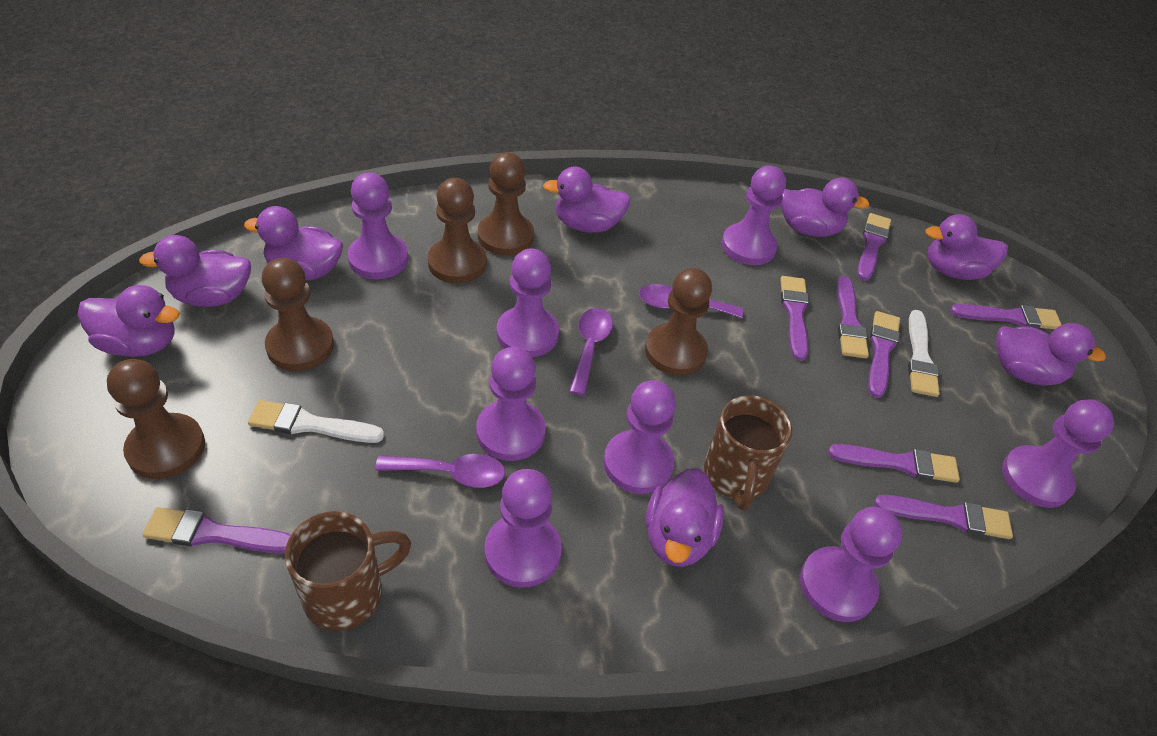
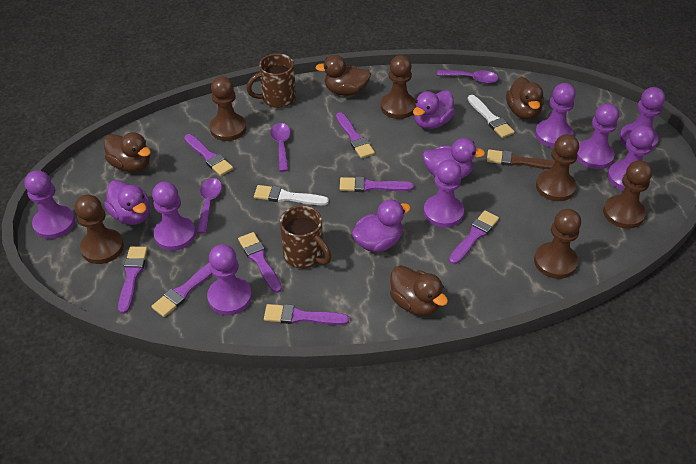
brown brush: none = 0 -> [487,149,555,169] = 1
brown duck: none = 0 -> [104,132,151,172] [315,55,371,96] [390,265,448,316] [506,77,544,119] = 4
brown pawn: [107,359,205,479] [262,258,334,371] [428,178,487,284] [478,152,534,256] [645,268,712,376] = 5 -> [75,195,124,264] [210,76,246,141] [381,55,416,119] [534,209,581,279] [536,134,579,201] [603,160,652,229] = 6
purple duck: [77,285,180,357] [139,235,251,307] [244,206,343,280] [543,167,631,233] [646,468,724,567] [781,177,870,237] [925,214,1008,280] [996,323,1106,386] = 8 -> [104,180,150,225] [352,200,411,252] [413,90,455,129] [422,138,485,179] = 4

